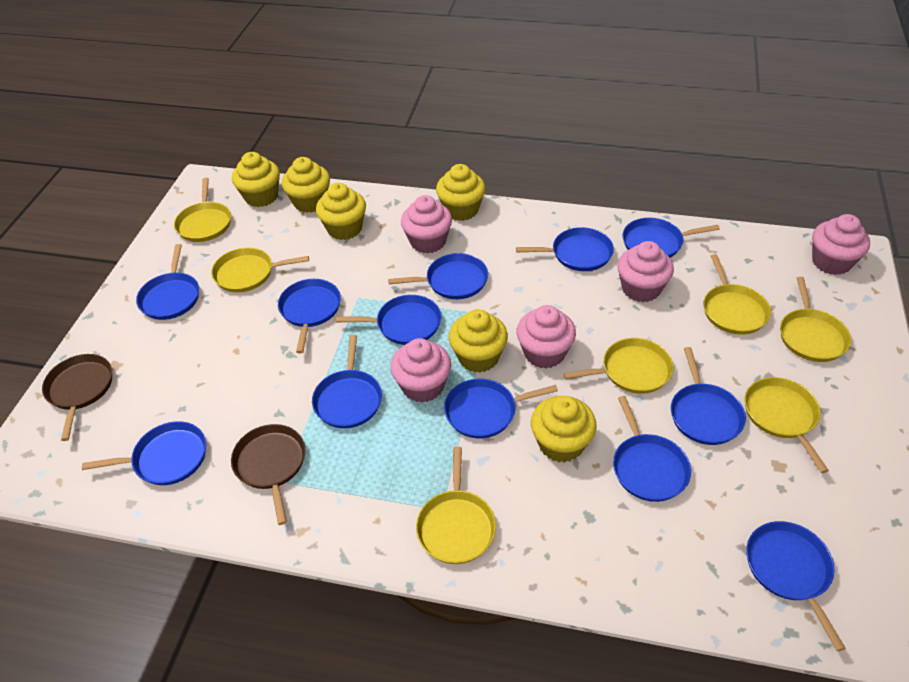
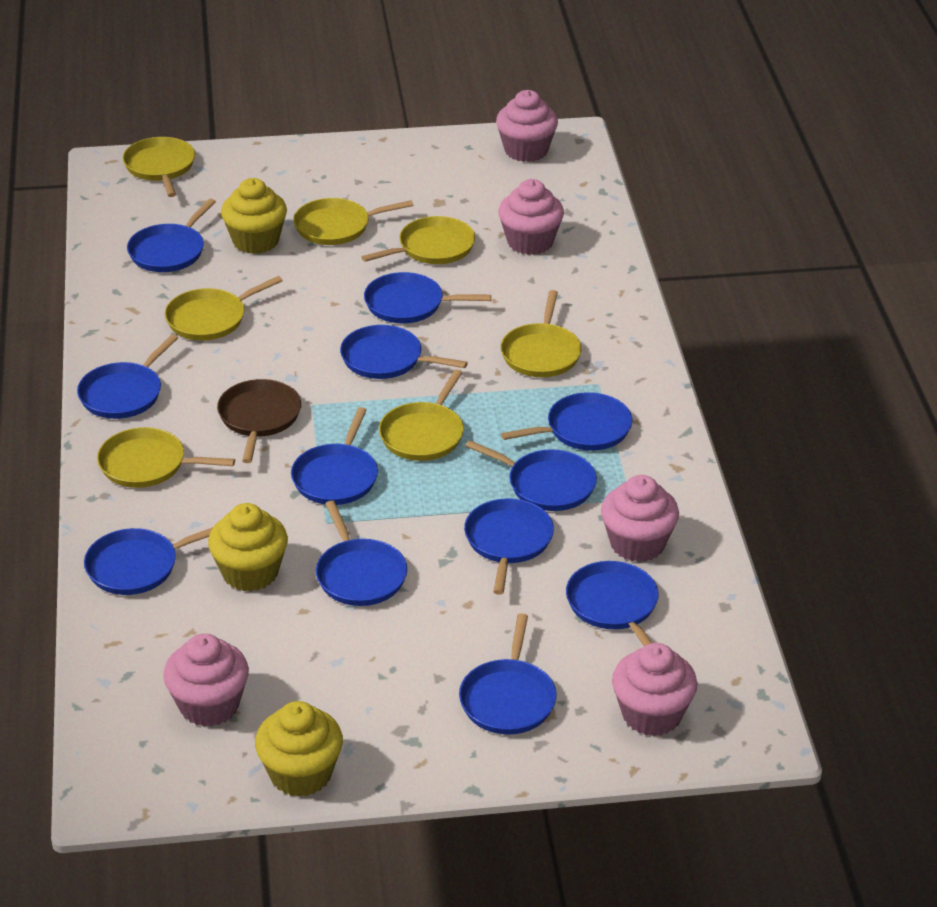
brown pan: [42,354,112,441] [231,424,305,525] = 2 -> [217,379,301,463] = 1
yellow cupcake: [232,152,280,207] [282,157,330,213] [316,183,366,240] [436,164,485,221] [449,309,508,373] [531,396,597,463] = 6 -> [208,503,288,591] [221,178,287,254] [255,701,343,797] = 3

